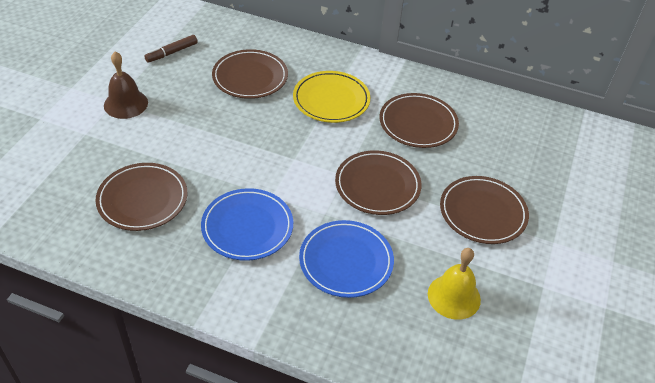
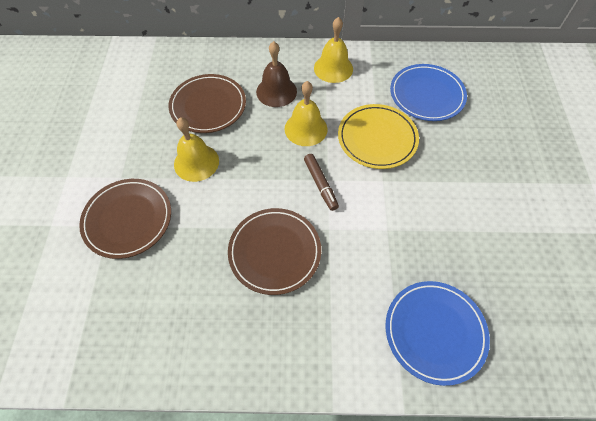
brown plate: [96,163,187,231] [212,49,288,99] [335,150,421,215] [380,93,459,148] [440,176,529,244] = 5 -> [79,179,171,259] [169,74,246,133] [228,208,321,295] = 3
yellow bell: [428,248,481,320] = 1 -> [174,117,219,182] [285,81,327,146] [314,17,353,83] = 3

